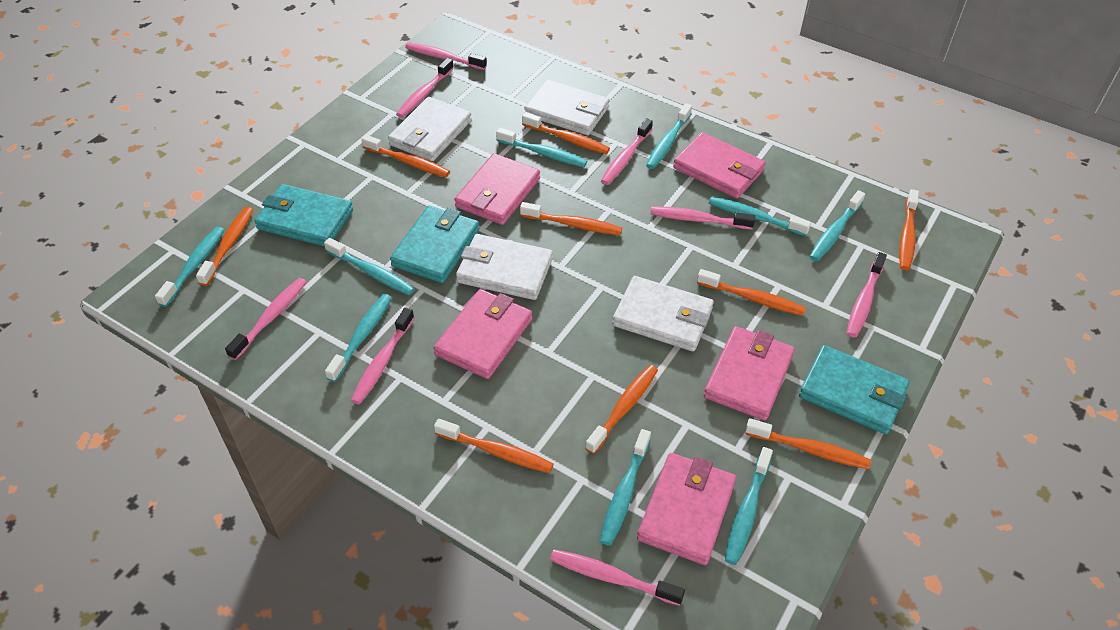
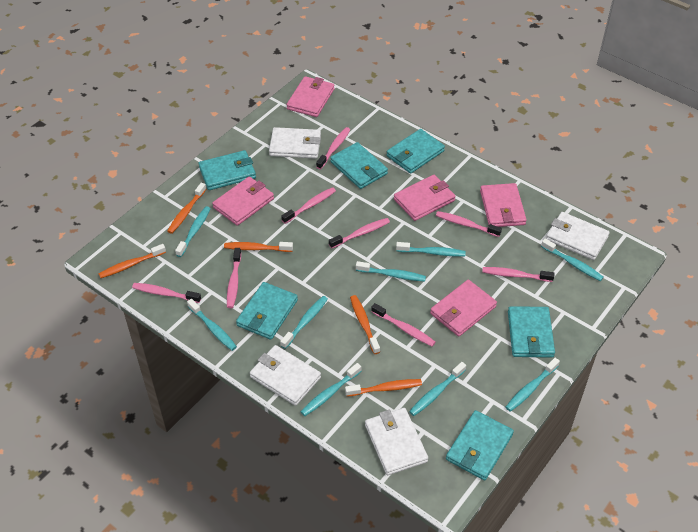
orange toothbrush: [196,207,253,286] [361,135,450,177] [434,419,554,473] [520,202,622,235] [522,112,610,154] [585,365,658,454] [697,269,806,316] [745,418,871,469] [899,189,919,270] = 9 -> [99,244,166,278] [167,183,206,234] [224,242,293,252] [345,379,422,396] [350,295,380,354] = 5
turquoise wallet: [255,184,353,246] [390,206,479,283] [799,345,910,434] = 3 -> [199,150,256,190] [236,282,298,340] [330,142,388,189] [387,129,445,174] [446,410,514,481] [508,306,555,358] = 6

